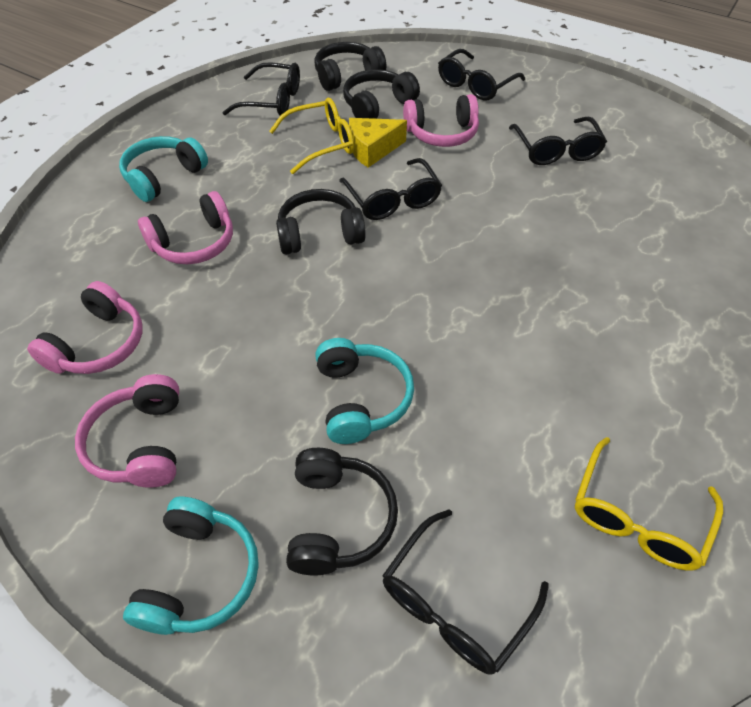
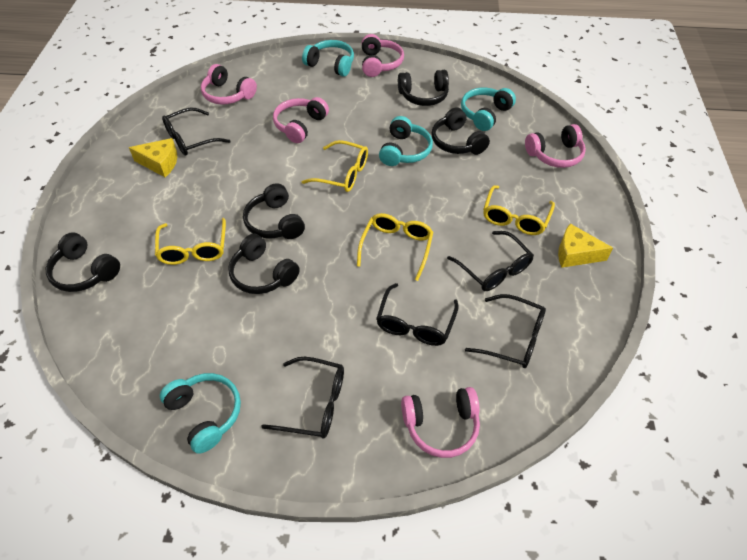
black headphones: [276,189,366,254] [286,448,398,576] [314,42,386,91] [343,69,420,119] = 4 -> [46,232,120,292] [228,234,300,294] [243,183,305,239] [398,70,449,106] [431,107,490,155] = 5
pink headphones: [27,281,142,374] [75,374,179,488] [138,191,233,264] [403,94,479,147] = 4 -> [201,64,257,105] [273,97,329,143] [362,34,404,77] [401,387,480,458] [525,124,586,168] = 5
turquoise headphones: [119,136,208,202] [123,497,259,635] [315,338,414,444] = 3 -> [160,373,241,454] [302,40,354,77] [379,116,433,166] [461,88,516,131] = 4
yellow cheese: [349,118,407,168] = 1 -> [129,138,177,177] [558,224,613,268] = 2
yellow glasses: [269,98,354,174] [575,437,723,571] = 2 -> [155,218,226,265] [301,140,368,192] [357,213,433,281] [483,185,555,235] = 4

